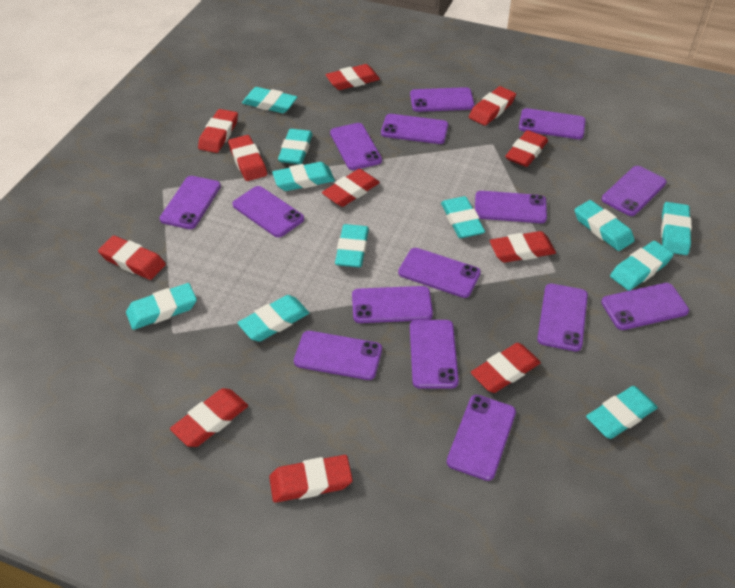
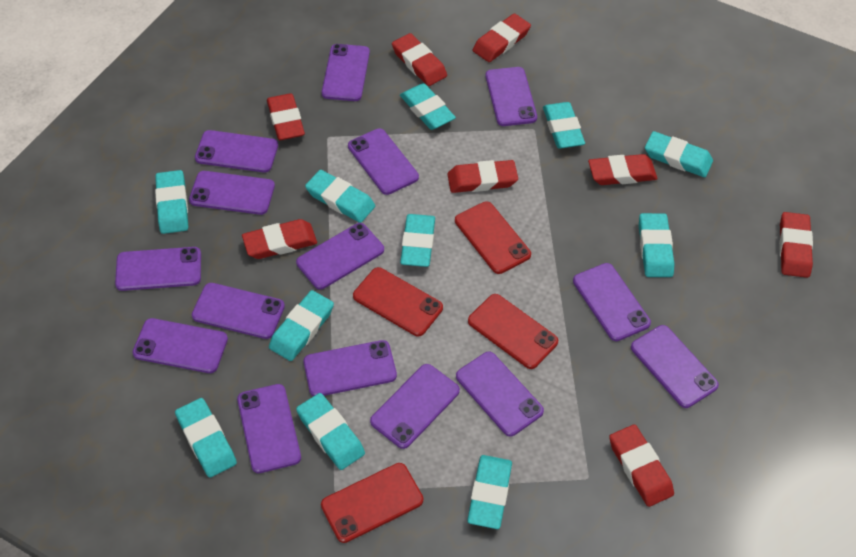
red eraser: [98,236,166,280] [170,388,248,447] [198,109,238,153] [228,135,267,181] [269,455,353,503] [322,169,380,207] [325,64,380,90] [469,86,516,126] [471,343,541,393] [489,231,556,263] [505,130,548,167] = 11 -> [242,219,317,259] [267,93,305,140] [392,33,447,86] [447,160,518,193] [473,14,531,62] [588,154,657,185] [609,424,674,507] [779,212,813,278] = 8
red phone: none = 0 -> [321,463,423,543] [353,267,443,336] [455,202,531,274] [468,294,558,369] = 4

